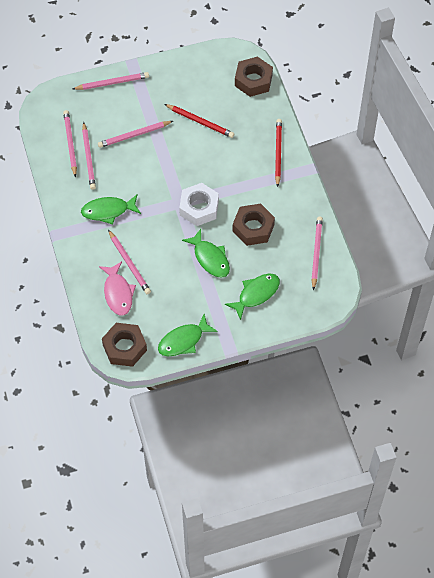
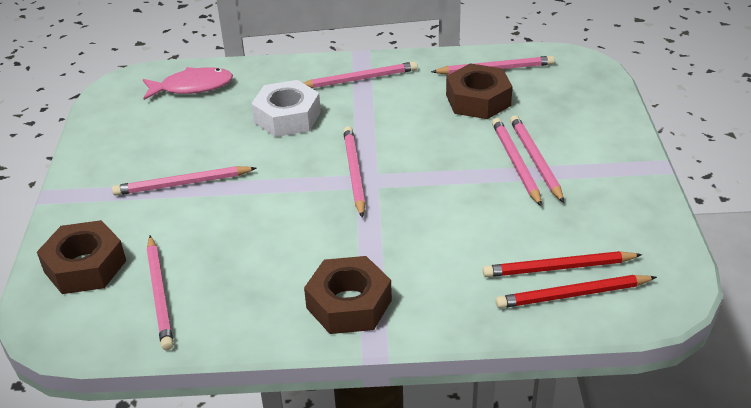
green fish: [81,195,141,224] [158,314,218,356] [182,229,230,278] [225,274,280,320] = 4 -> none = 0
pink pencil: [63,110,77,177] [73,72,149,90] [82,122,96,190] [98,121,173,148] [108,230,151,294] [311,216,323,290] = 6 -> [112,166,256,196] [147,236,173,350] [303,61,418,88] [343,126,365,218] [431,56,555,75] [492,118,542,207] [510,115,564,203] = 7

